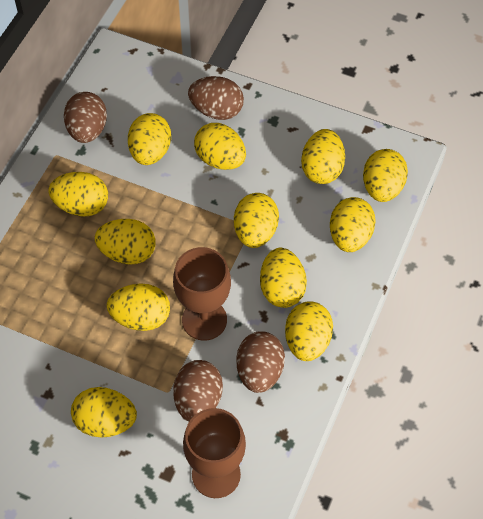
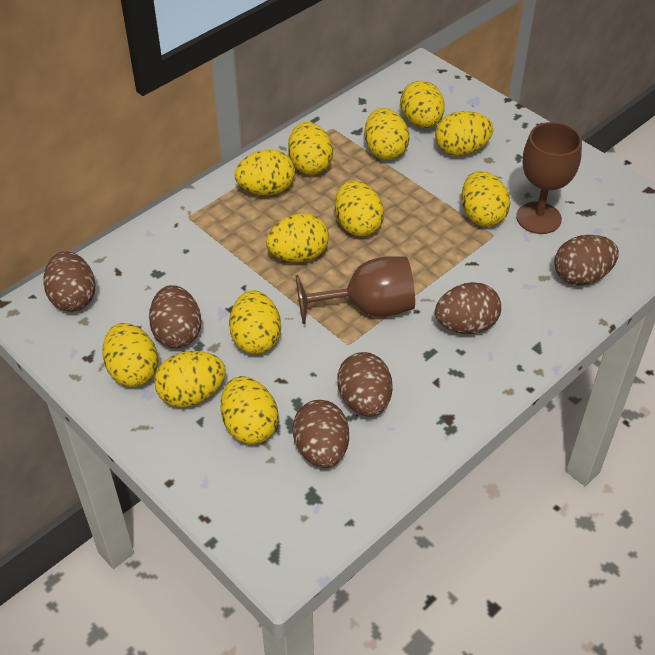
brown egg: [64,92,107,143] [173,360,223,421] [188,76,244,120] [236,331,285,393] = 4 -> [43,251,96,312] [149,285,201,349] [292,400,349,468] [337,352,393,417] [435,282,501,334] [555,235,619,286] = 6

